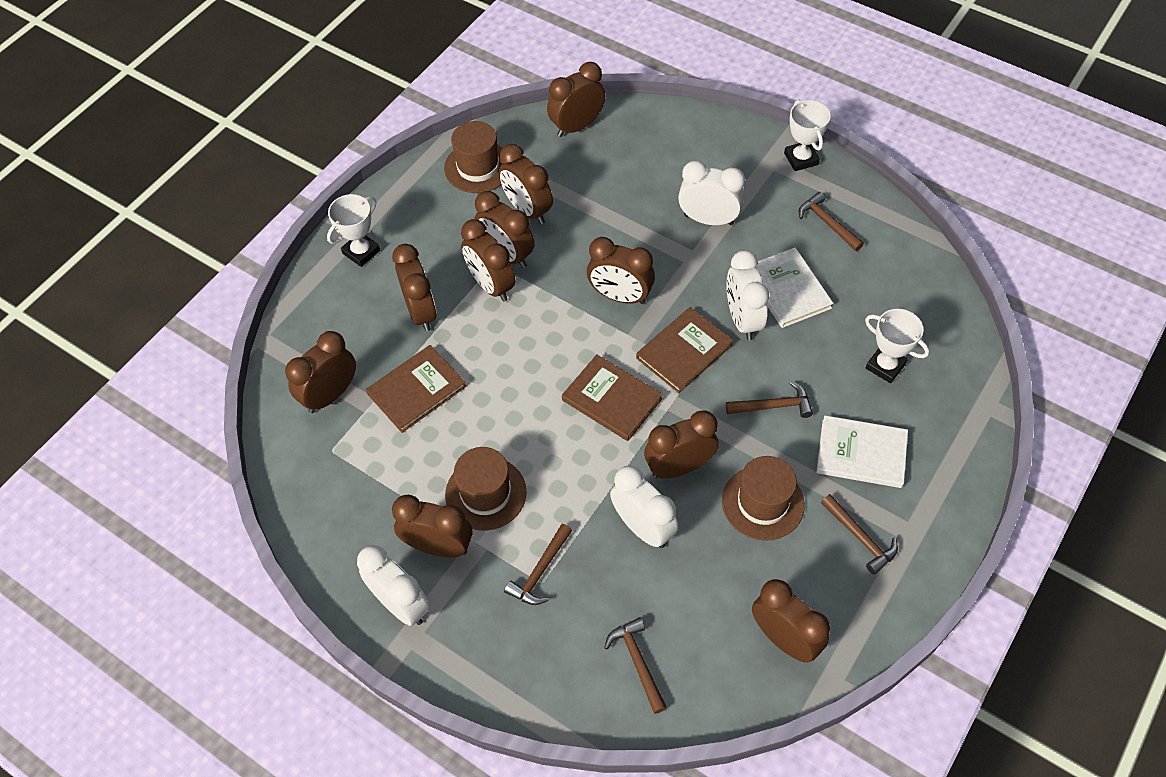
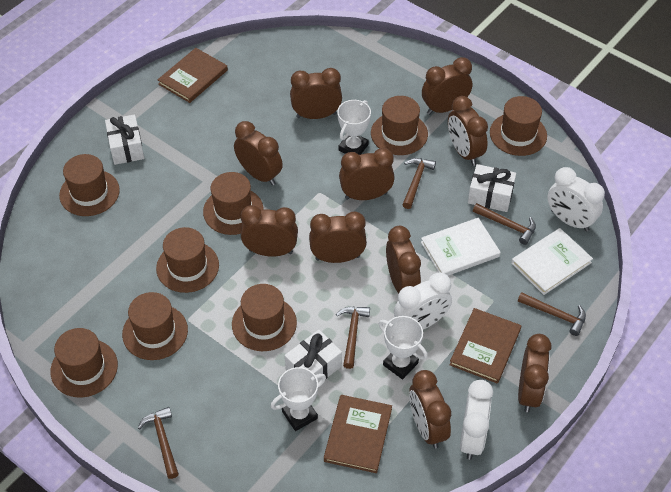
brown hat: [444,121,503,193] [445,447,527,531] [722,456,805,541] = 3 -> [50,328,118,398] [59,154,120,216] [122,292,188,360] [156,227,219,293] [203,172,264,235] [232,284,297,351] [371,96,428,155] [490,96,547,156] = 8
white clock: [357,545,430,626] [610,465,678,548] [678,161,745,225] [726,250,769,340] = 4 -> [394,272,452,329] [460,380,493,460] [547,167,605,231] = 3
white gift: none = 0 -> [105,114,144,165] [285,330,342,383] [468,164,516,212] = 3

